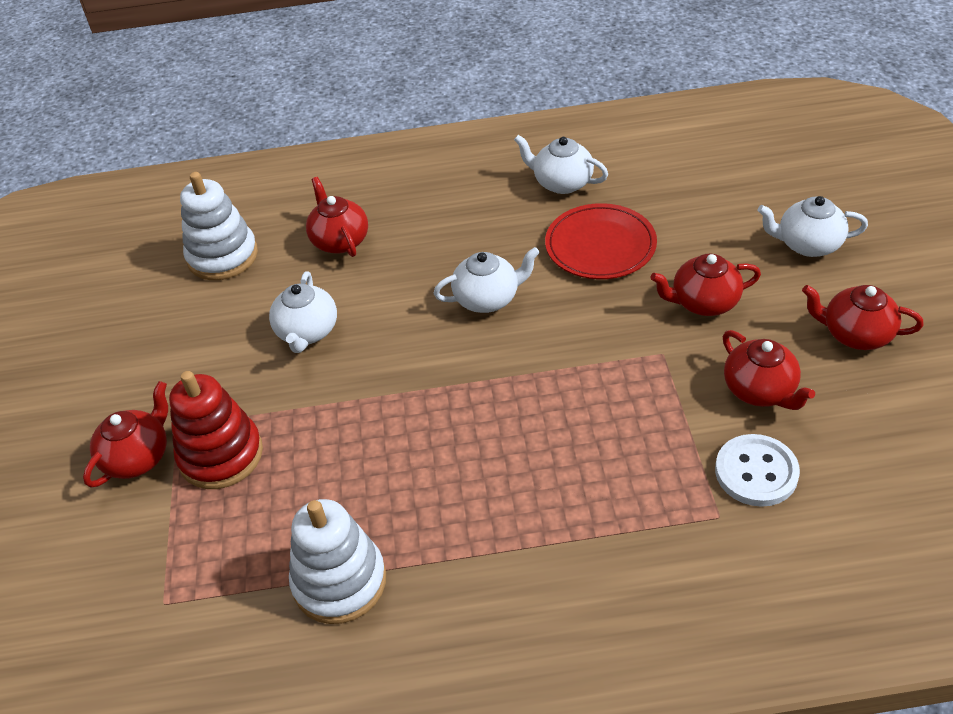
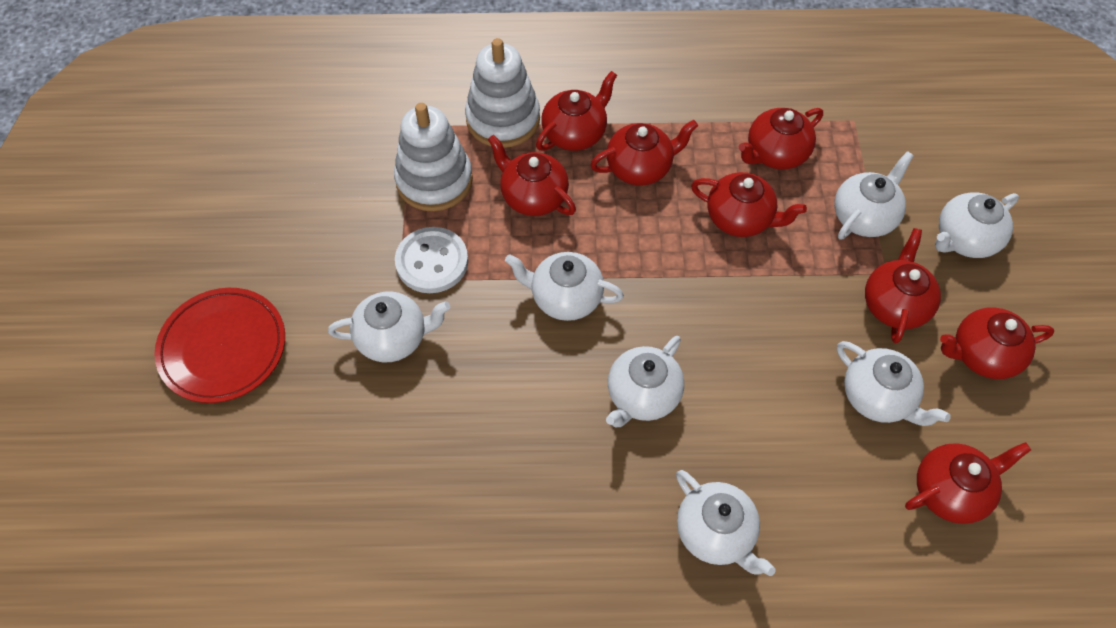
red stacking toy: [169,371,263,489] = 1 -> none = 0
red teapot: [83,381,168,488] [306,177,368,257] [650,254,761,316] [723,330,815,410] [802,285,924,350] = 5 -> [488,135,576,216] [536,71,617,151] [590,120,698,186] [691,172,807,237] [739,108,823,169] [865,228,941,343] [905,442,1031,524] [940,307,1055,379] = 8
white teapot: [269,271,337,353] [434,247,540,313] [514,135,608,194] [757,196,868,257] = 4 -> [328,291,450,362] [505,252,624,321] [606,336,684,427] [676,470,776,576] [834,151,914,239] [837,341,951,426] [935,192,1019,258] = 7

